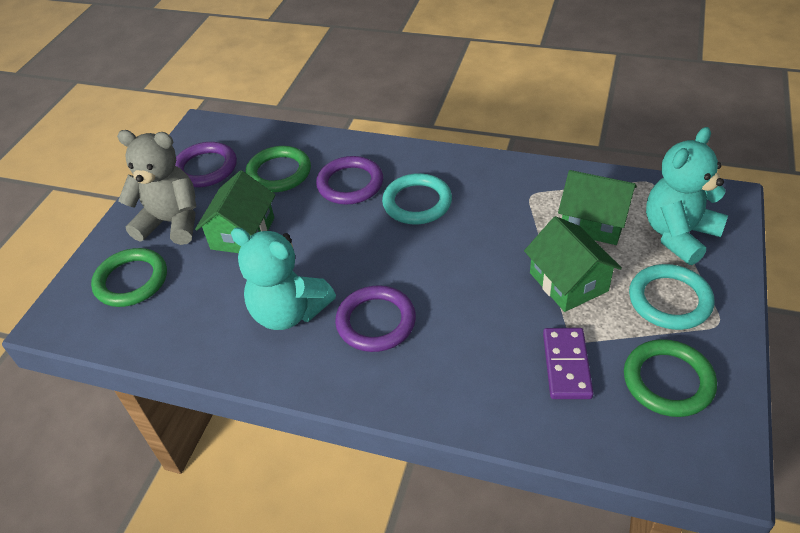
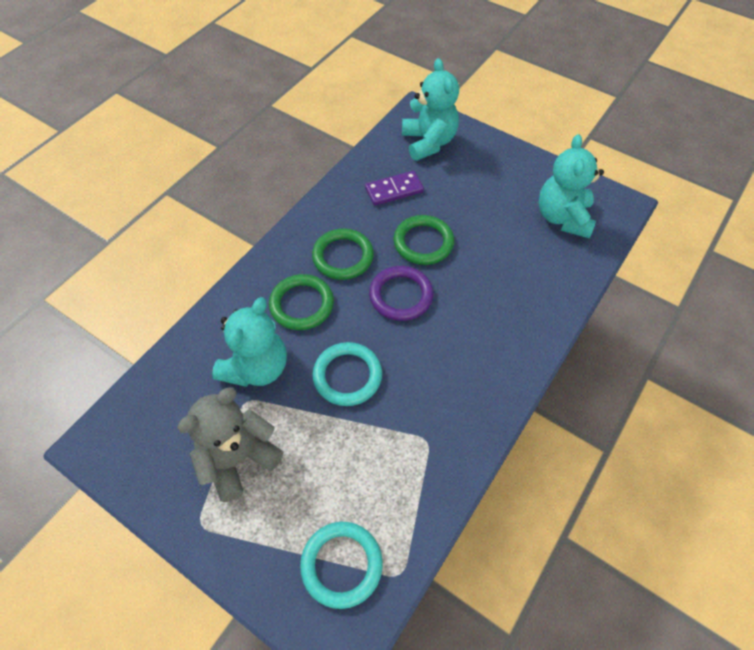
green house: [195,170,275,253] [524,216,622,312] [558,170,637,245] = 3 -> none = 0
purple ring: [175,142,237,187] [316,156,383,205] [335,285,416,352] = 3 -> [369,266,433,321] = 1
turquoise teddy bear: [231,227,336,330] [646,127,728,265] = 2 -> [212,297,287,387] [402,58,459,161] [538,134,604,238] = 3

